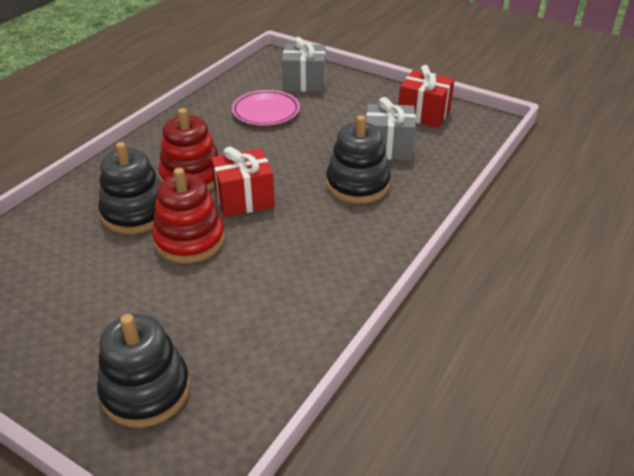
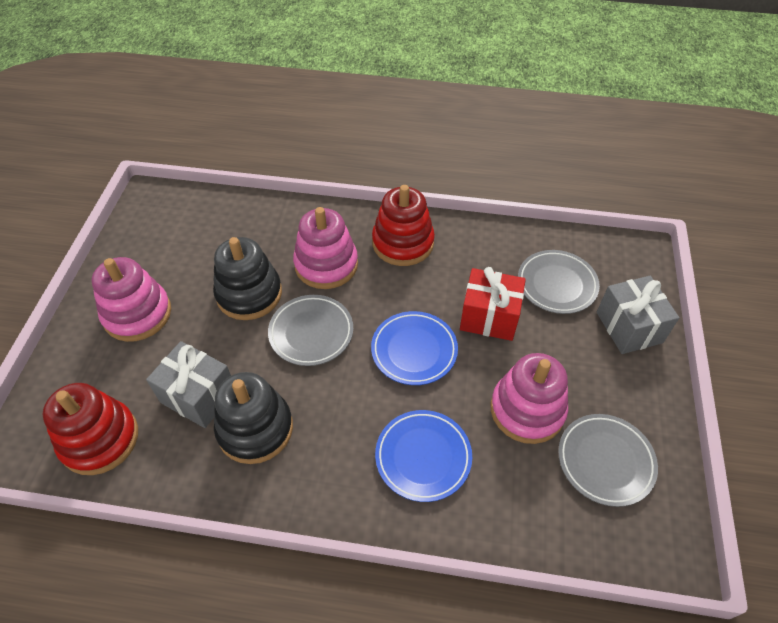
black stacking toy: [97,314,190,428] [98,142,161,234] [326,115,391,203] = 3 -> [213,237,282,320] [214,372,293,464] = 2
blue plate: none = 0 -> [371,311,458,385] [375,410,472,502] = 2
grey plate: none = 0 -> [268,295,353,366] [518,250,600,314] [558,414,658,507] = 3
pink plate: [232,90,300,126] = 1 -> none = 0
pink stacking toy: none = 0 -> [91,257,171,342] [293,207,358,289] [491,353,568,444] = 3
red gift: [211,147,275,217] [398,65,455,128] = 2 -> [460,267,526,341] = 1

